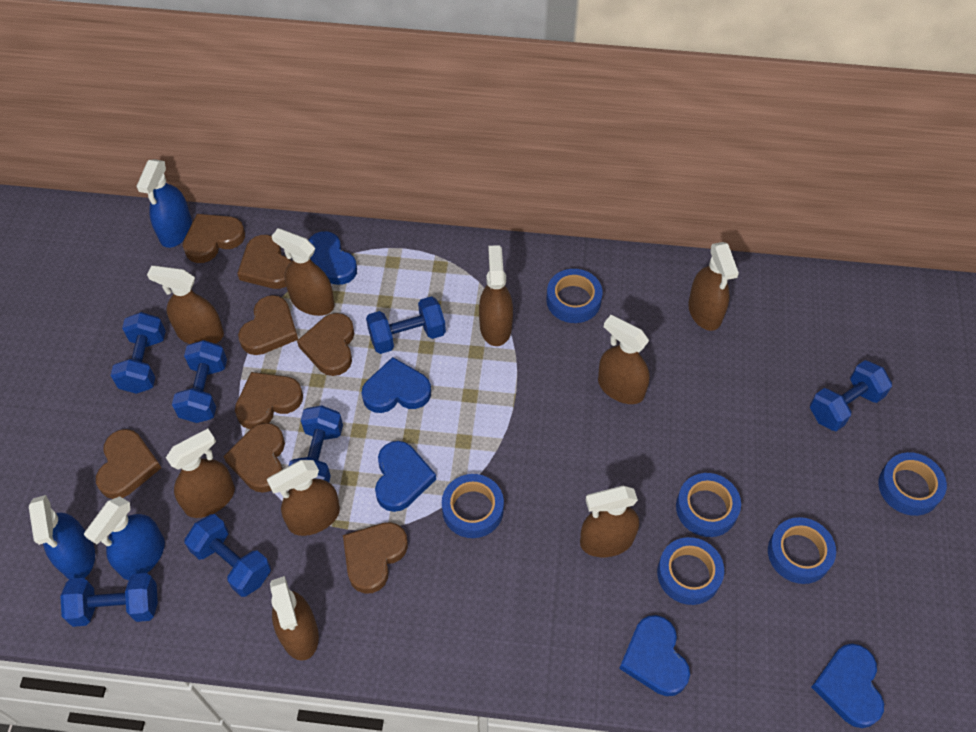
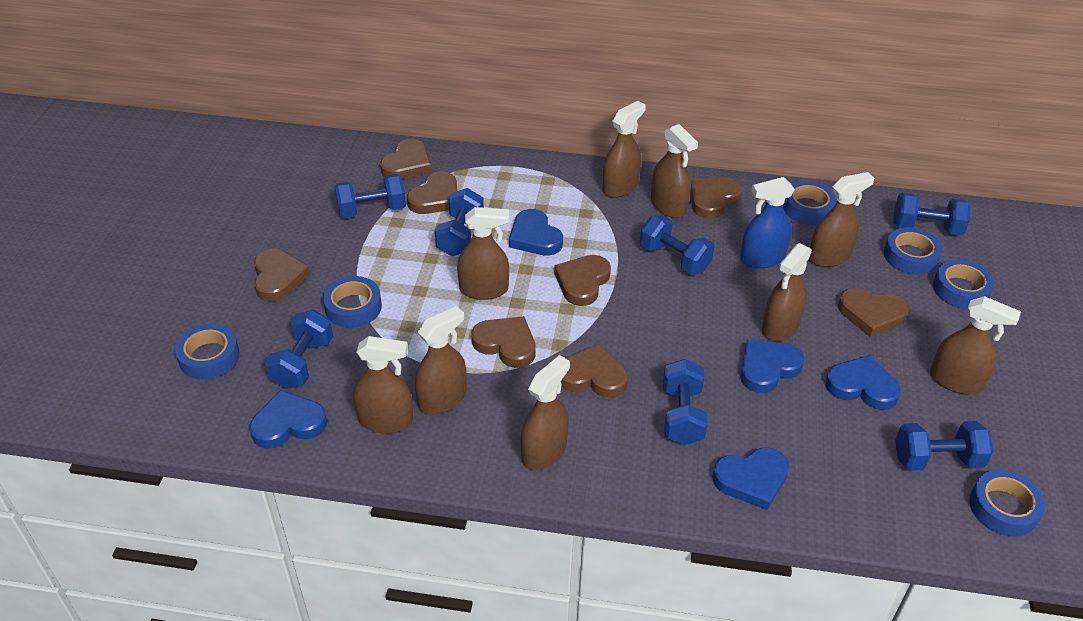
blue spray bottle: [29,495,95,579] [84,496,165,580] [136,159,192,248] = 3 -> [740,177,795,268] = 1

